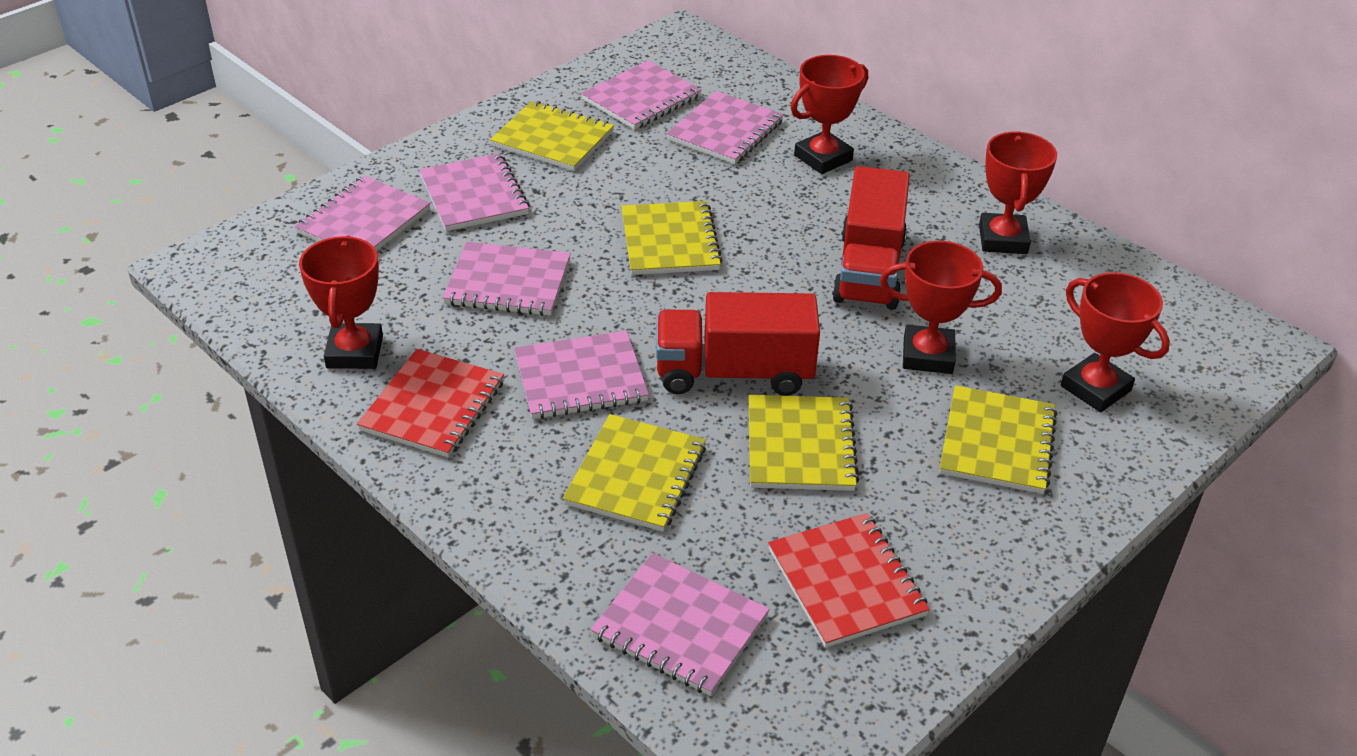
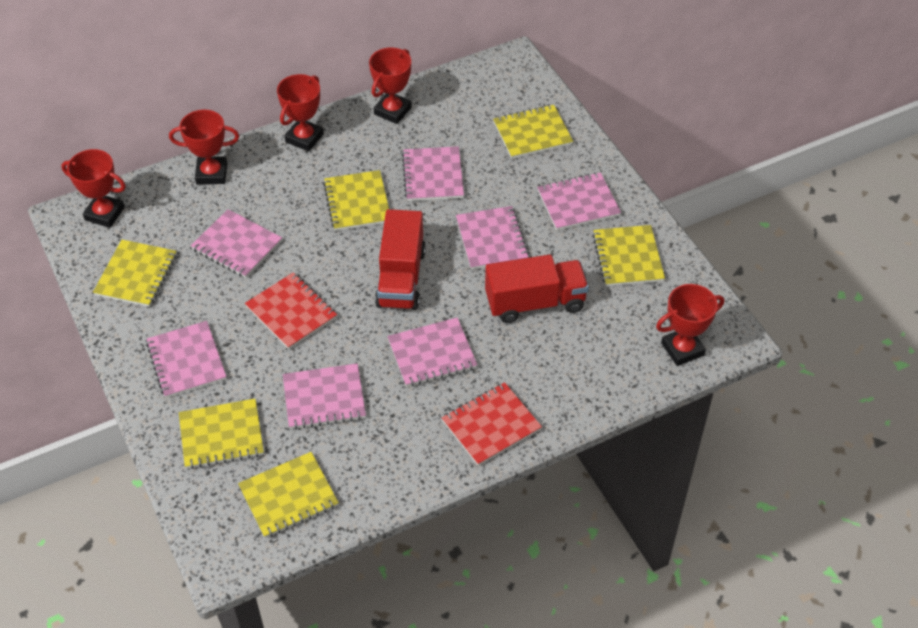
yellow notebook: [490,101,614,171] [563,414,706,532] [621,201,723,275] [749,395,859,491] [939,385,1057,494] = 5 -> [93,240,176,307] [179,399,264,469] [238,452,339,538] [323,170,389,231] [493,105,573,159] [593,225,665,286] = 6

